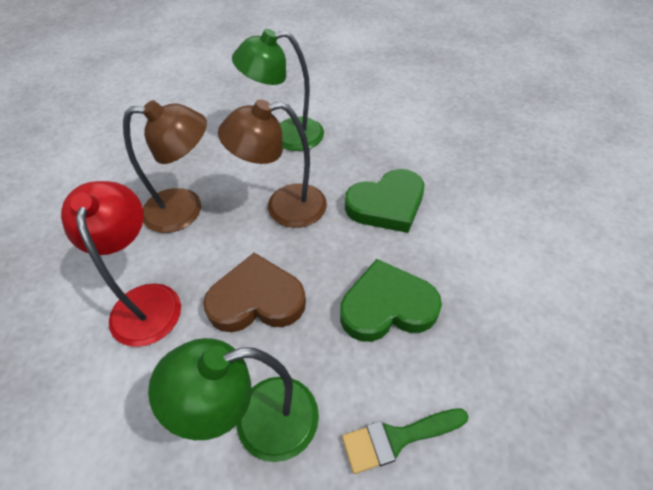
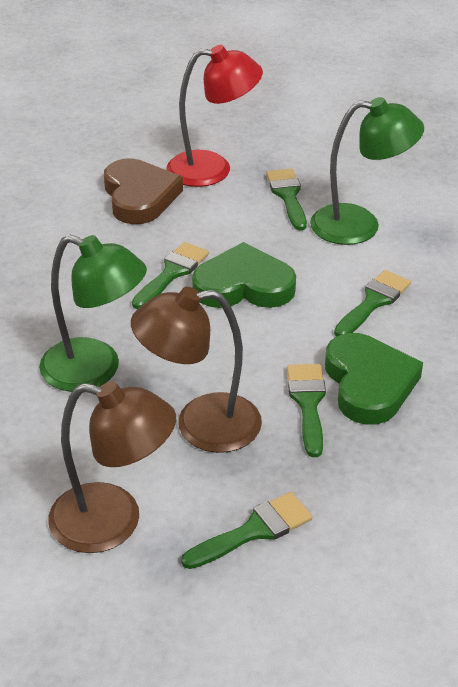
green brush: [342,408,469,474] = 1 -> [132,242,209,309] [181,492,312,569] [266,169,307,230] [287,364,326,457] [334,270,411,336] = 5

